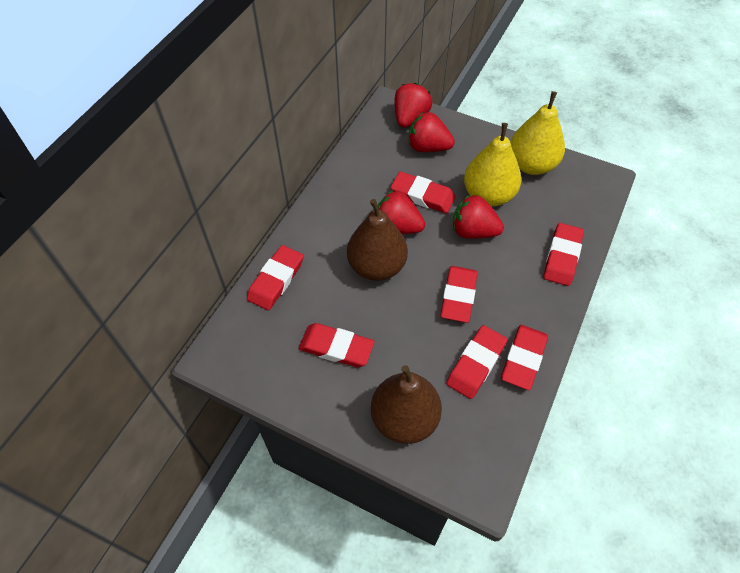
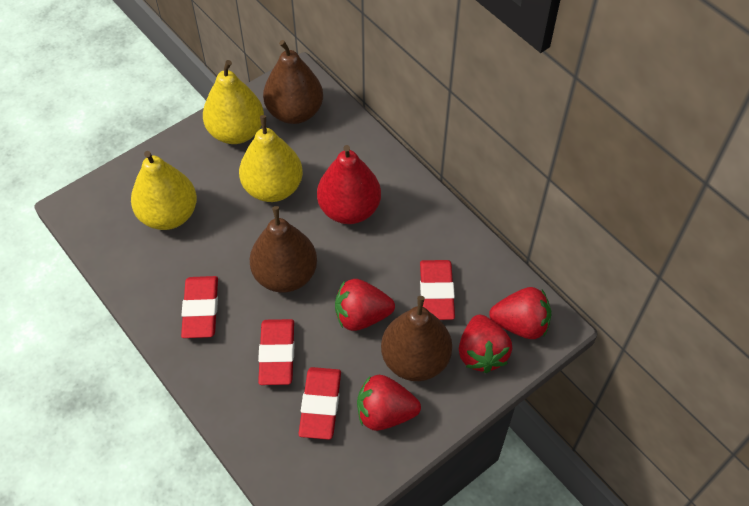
brown pear: [347,199,408,281] [371,365,442,444] = 2 -> [250,206,317,292] [263,40,323,124] [381,296,452,381] = 3
red eraser: [247,245,304,310] [298,323,375,367] [391,171,456,214] [440,266,478,323] [446,325,507,399] [501,325,548,390] [543,223,584,286] = 7 -> [181,276,218,338] [258,319,295,385] [298,367,341,440] [420,260,455,320] = 4
red pear: none = 0 -> [317,145,381,224] = 1
yellow pear: [464,123,521,206] [510,91,565,175] = 2 -> [131,151,197,230] [203,60,264,144] [239,115,303,202] = 3

